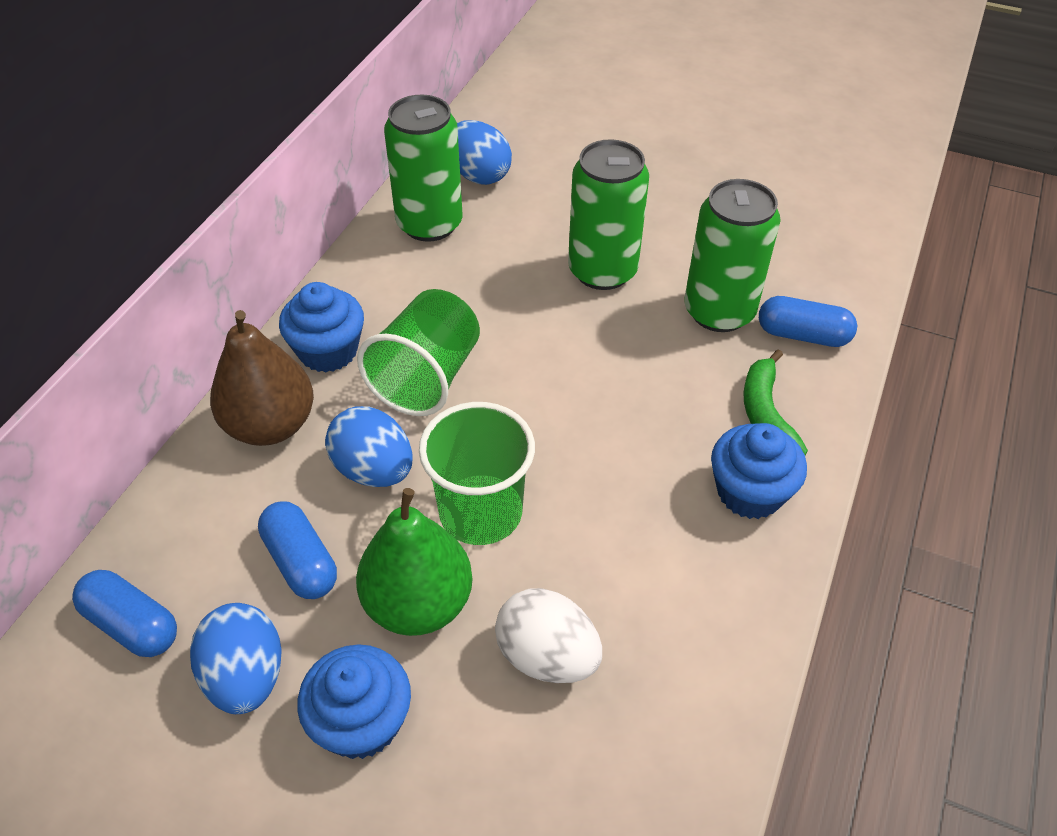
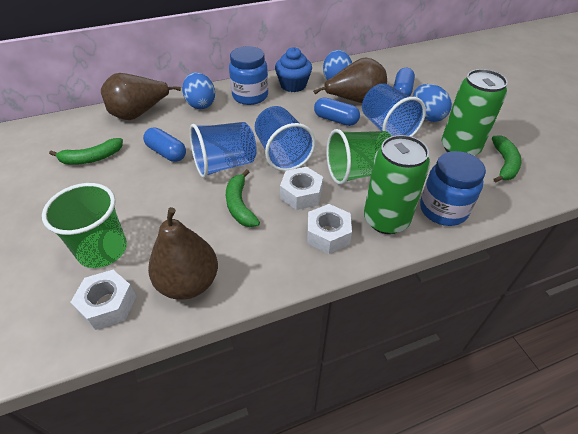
blue cup: none = 0 -> [190,122,257,178] [255,106,316,171] [362,83,426,137] = 3
blue cupcake: [279,282,364,373] [297,644,411,759] [711,423,807,519] = 3 -> [275,47,312,92] = 1
blue jar: none = 0 -> [229,46,268,105] [420,151,486,226] = 2
brown pear: [210,310,314,446] = 1 -> [101,73,181,120] [148,207,218,300] [313,57,387,103] = 3
green banana: [744,349,808,455] = 1 -> [49,138,123,165] [226,169,260,227] [492,135,522,183] = 3
green can: [384,95,463,242] [568,139,649,290] [685,179,781,332] = 3 -> [364,135,430,234] [442,69,508,156] = 2
green pear: [356,488,473,636] = 1 -> none = 0
white egg: [495,588,602,683] = 1 -> none = 0
white nut: none = 0 -> [71,270,136,330] [280,167,323,210] [307,204,352,254] = 3

